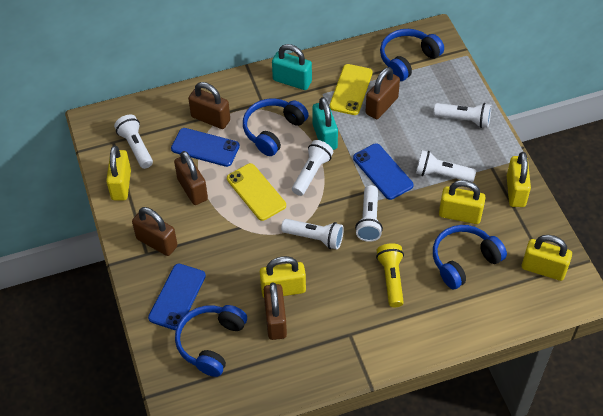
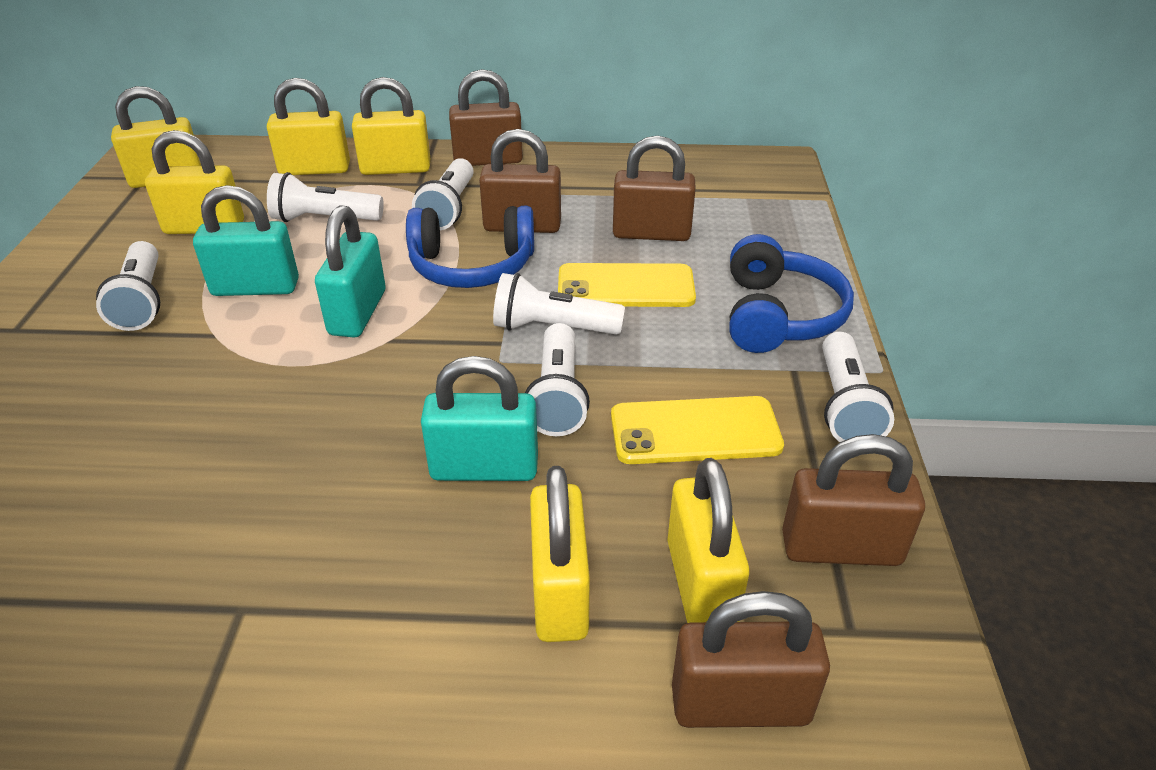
blue headphones: [175,305,247,377] [243,98,309,156] [380,29,444,81] [433,225,507,289] = 4 -> [406,206,534,288] [729,234,854,353] = 2
blue phone: [148,264,206,330] [171,128,240,167] [353,143,414,200] = 3 -> none = 0
turquoise padlock: [272,44,312,90] [312,97,338,150] = 2 -> [193,185,299,296] [315,205,386,337] [421,356,538,481] = 3
yellow flashlight: [376,243,404,307] = 1 -> none = 0
yellow padlock: [106,146,131,200] [260,256,306,298] [439,180,486,224] [507,152,531,207] [522,235,572,281] = 5 -> [111,86,201,188] [145,130,244,234] [267,78,350,175] [352,77,430,175] [530,466,590,642] [667,458,750,623] = 6

